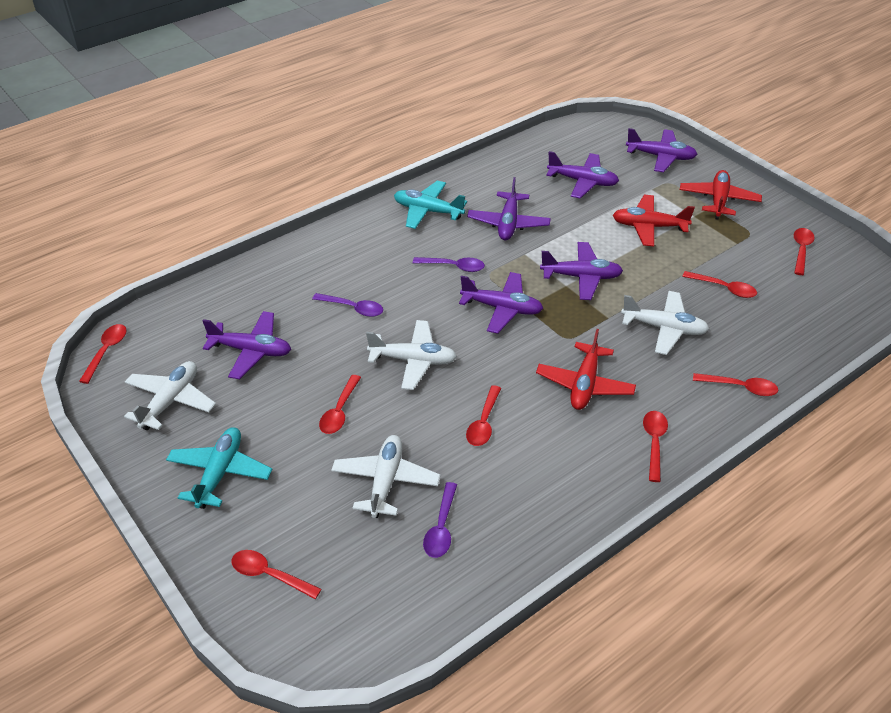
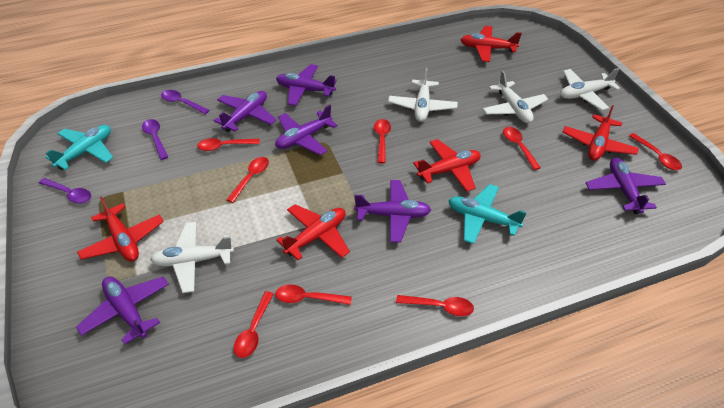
red plane: [536,329,636,410] [613,195,695,246] [680,170,762,219] = 3 -> [77,196,164,262] [276,204,350,260] [413,139,481,192] [460,26,522,62] [563,105,639,161] = 5

